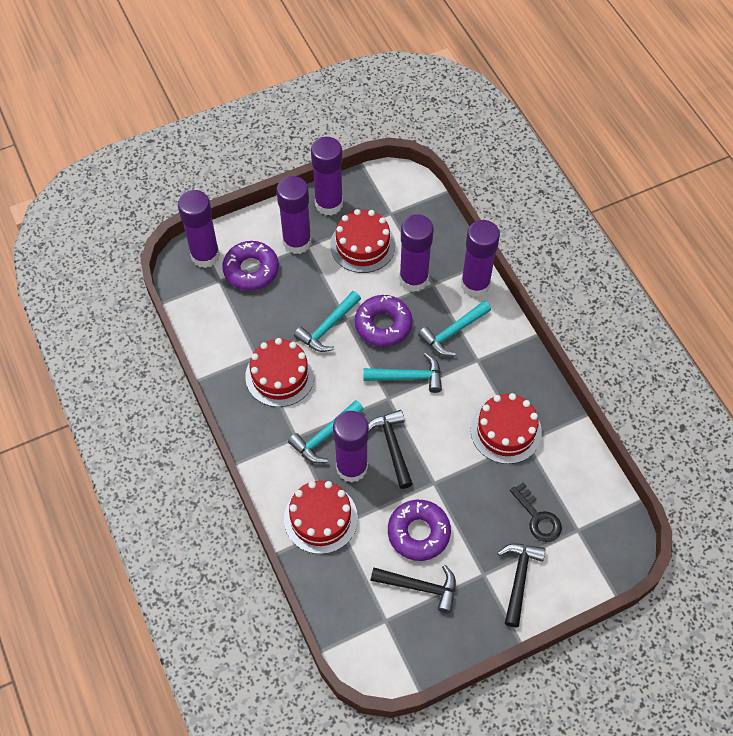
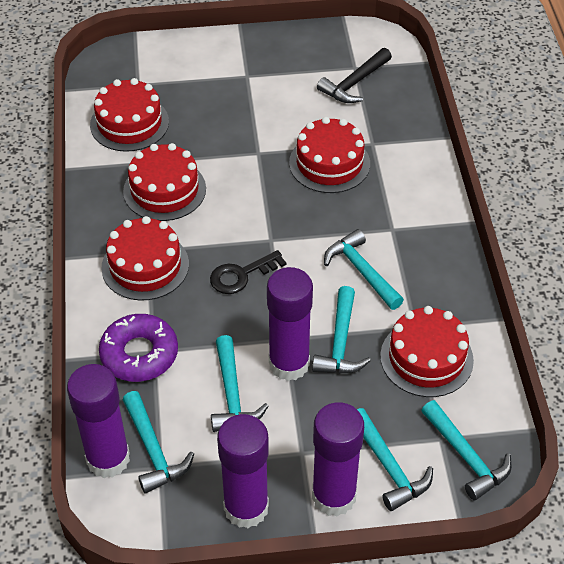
black hammer: [368,410,413,489] [370,565,456,613] [498,543,546,627] = 3 -> [317,48,392,103] = 1
purple donut: [222,241,279,291] [355,295,412,347] [388,500,451,561] = 3 -> [99,314,178,382] = 1
purple glue stick: [178,190,220,268] [276,176,311,254] [311,137,343,216] [333,411,369,483] [399,214,434,292] [461,220,500,297] = 6 -> [67,364,130,478] [217,414,269,528] [267,267,313,381] [312,402,364,517] = 4
red cake: [245,338,315,407] [284,481,358,554] [330,209,396,273] [470,393,542,464] = 4 -> [90,78,169,152] [101,216,189,301] [123,143,206,221] [289,117,370,193] [380,306,474,397] = 5
turquoise hammer: [288,400,364,463] [294,291,361,352] [363,353,442,393] [418,301,491,356] = 4 -> [123,391,194,493] [211,335,269,432] [312,286,371,374] [324,229,404,310] [357,408,433,511] [421,400,512,501] = 6

